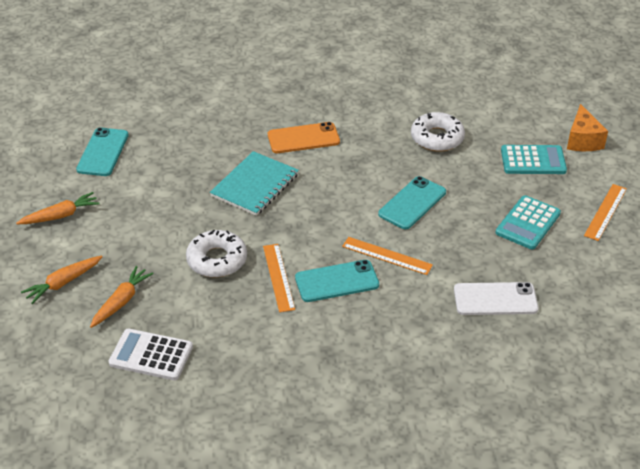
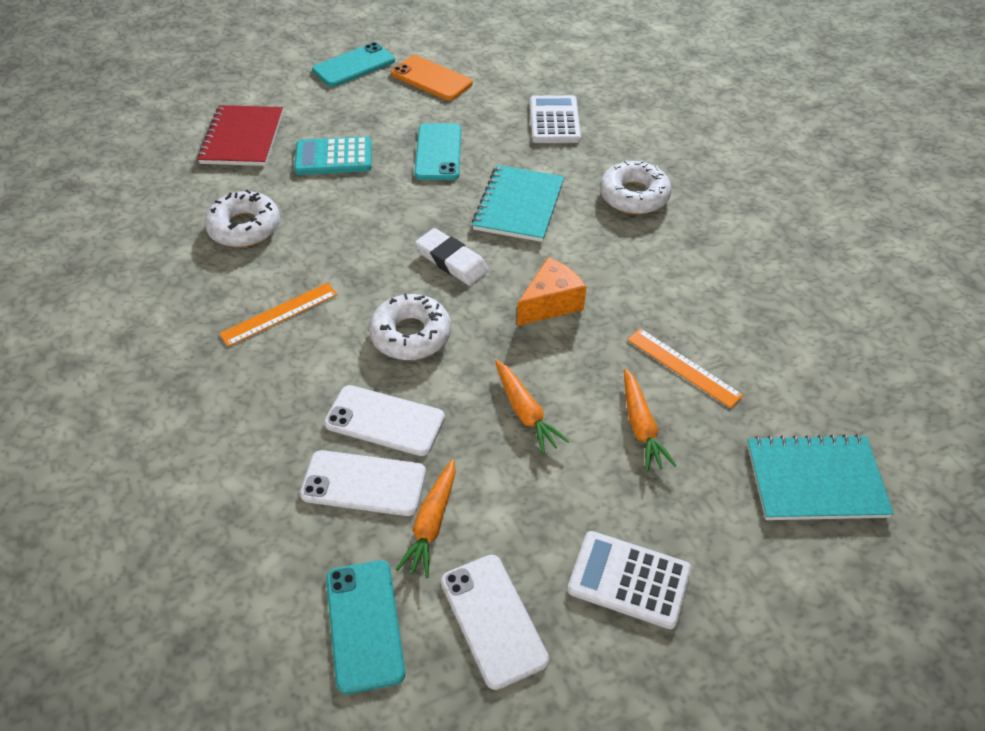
orange ruler: [263,244,295,312] [342,237,433,275] [584,184,627,241] = 3 -> [219,283,337,347] [627,328,744,408] = 2
red notebook: none = 0 -> [197,105,283,166] = 1
turquoise calculator: [495,195,561,250] [501,145,567,174] = 2 -> [294,136,372,175] = 1
turquoise notebook: [210,151,299,216] = 1 -> [472,165,564,242] [747,434,894,520] = 2
white calculator: [109,329,193,381] = 1 -> [530,95,581,143] [567,531,691,629] = 2
white donut: [186,230,247,278] [411,112,465,152] = 2 -> [204,190,280,247] [369,294,451,360] [600,160,672,214] = 3
white eraser: none = 0 -> [415,228,489,285] = 1
white phone: [454,282,538,315] = 1 -> [300,450,426,516] [324,385,445,456] [441,555,549,690] = 3

